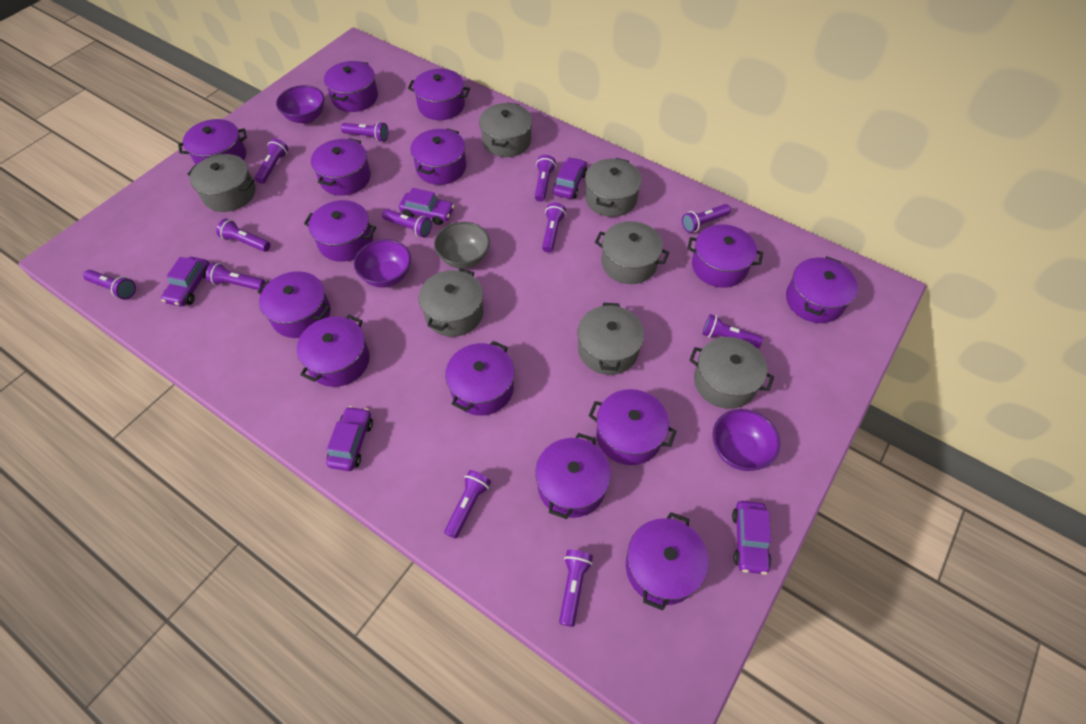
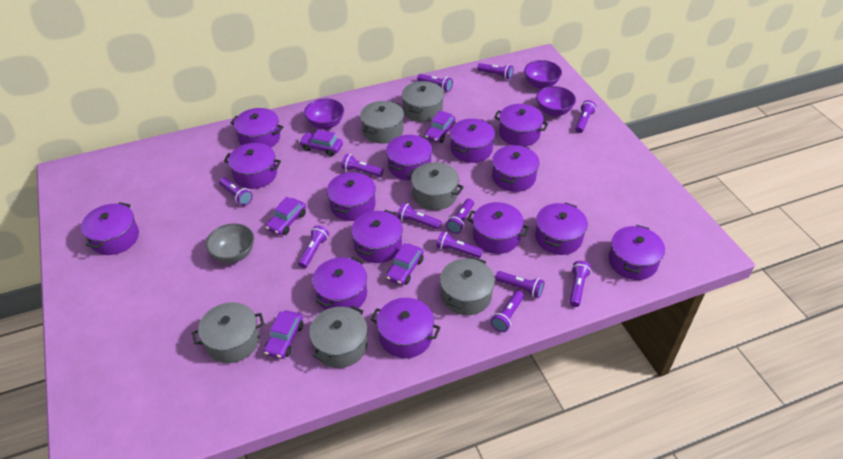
grey pot: [187,154,256,212] [419,268,484,337] [479,103,532,157] [578,303,644,375] [585,158,642,217] [595,221,669,284] [689,337,774,409] = 7 -> [192,302,264,363] [309,305,368,368] [360,101,404,144] [402,81,444,122] [407,162,464,210] [440,257,495,315] = 6

